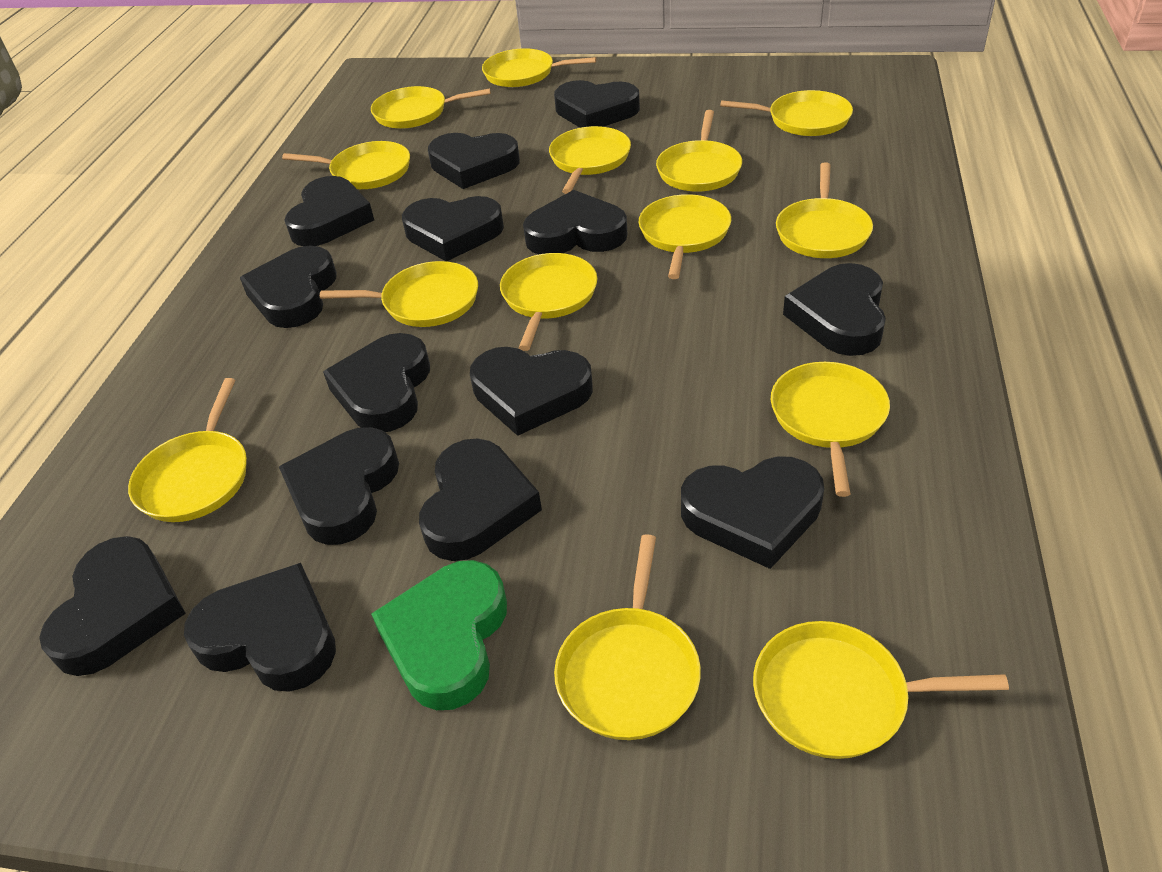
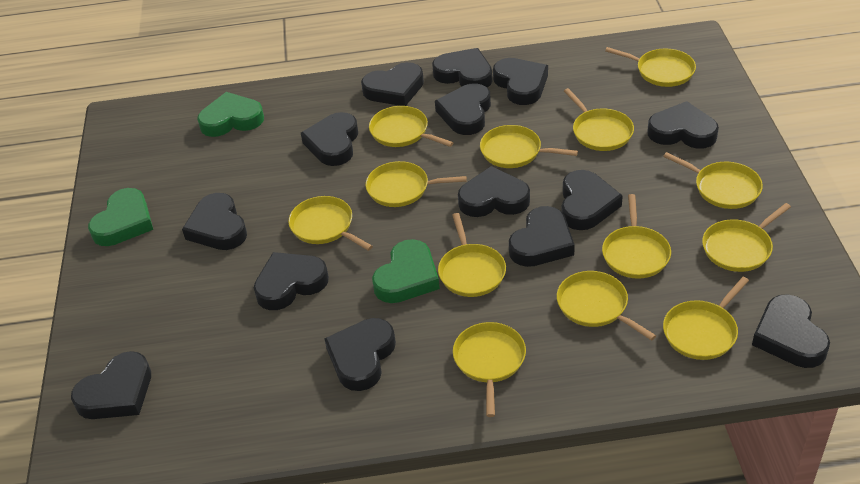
green heart: [371,560,507,710] = 1 -> [88,188,153,246] [197,92,264,137] [372,239,440,303] = 3
yellow pan: [128,378,247,522] [282,141,410,189] [320,261,478,327] [371,86,491,129] [482,48,596,87] [500,253,597,351] [549,126,631,194] [554,534,701,740] [639,194,731,279] [656,110,742,192] [720,90,853,136] [753,621,1009,759] [771,362,890,497] [776,162,873,258] = 14 -> [288,196,373,251] [366,161,467,207] [369,106,454,147] [438,213,506,297] [453,322,526,417] [480,125,578,168] [557,271,656,341] [564,88,634,151] [602,194,671,279] [605,47,696,87] [663,152,763,209] [663,277,749,360] [702,203,791,272] = 13

